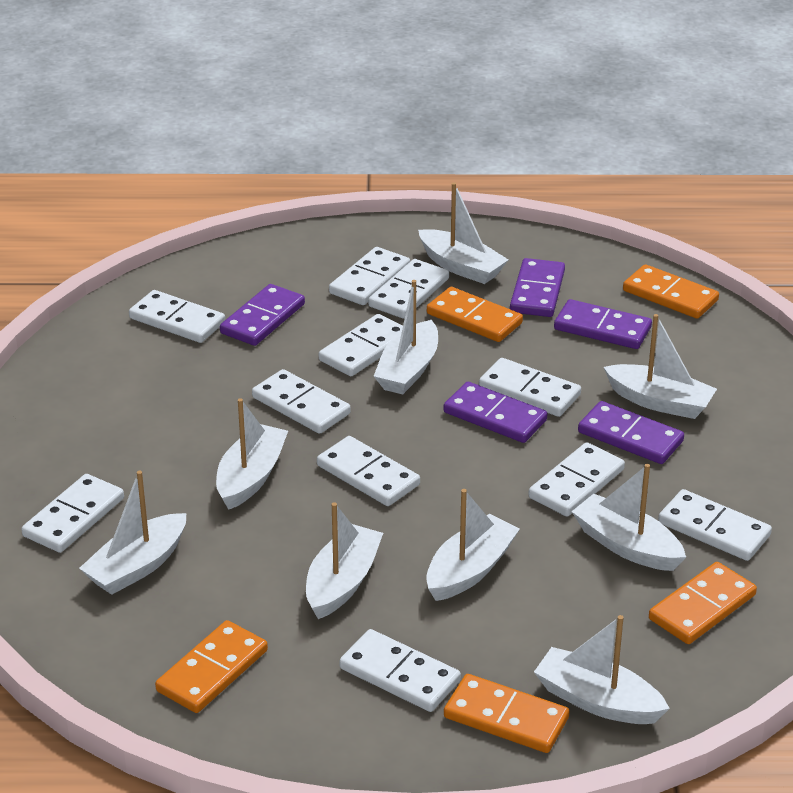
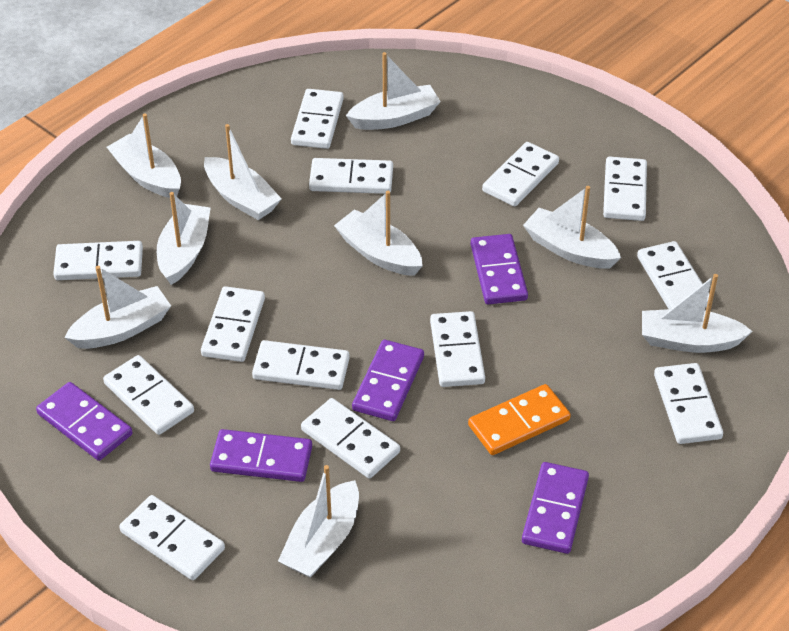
orange domino: [155,620,268,713] [427,287,523,342] [444,674,569,753] [623,264,719,319] [649,562,757,644] = 5 -> [468,384,571,455] = 1
white domino: [21,474,124,553] [129,290,225,343] [252,369,351,434] [317,436,420,506] [319,314,403,376] [329,247,410,305] [339,629,461,712] [368,259,449,319] [479,358,581,417] [528,442,625,517] [658,489,772,561] = 11 -> [53,241,143,280] [103,355,194,435] [119,495,225,580] [201,286,265,362] [252,340,350,390] [291,89,344,149] [301,398,400,478] [309,158,393,194] [430,311,485,387] [482,142,559,207] [603,156,647,221] [637,241,709,309] [654,363,723,444] = 13

